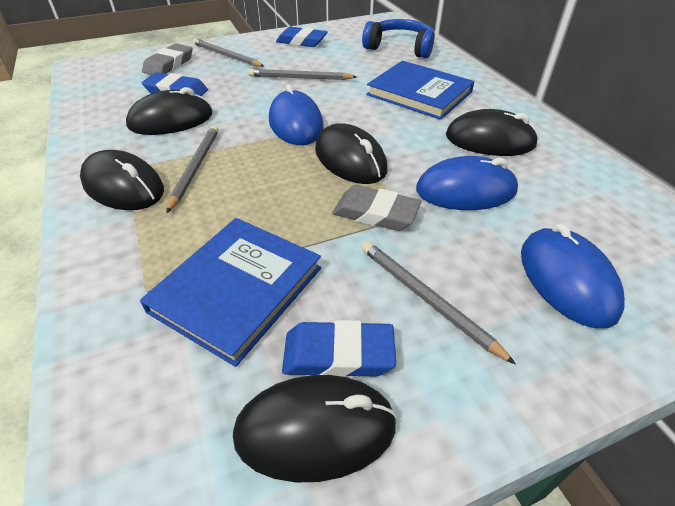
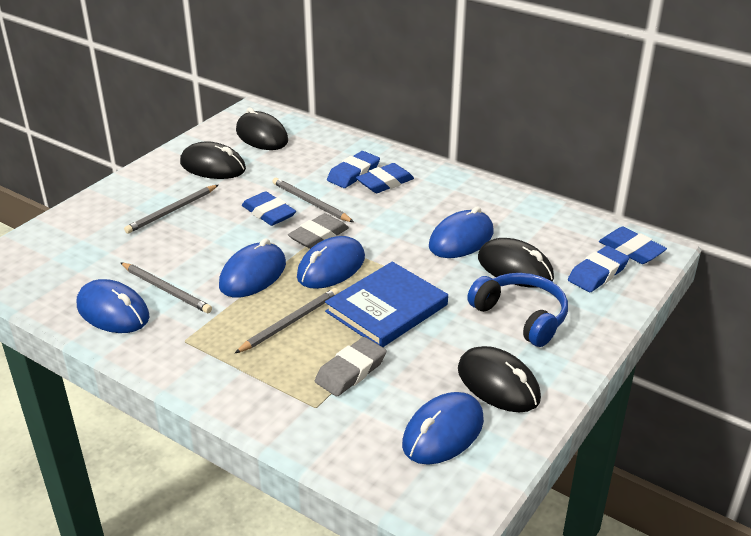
black mouse: [80,150,164,210] [126,87,212,135] [233,375,397,482] [315,123,388,184] [446,109,539,156] = 5 -> [180,141,246,179] [236,108,288,150] [458,346,541,412] [478,238,554,288] = 4
blue book: [140,218,321,367] [366,61,474,120] = 2 -> [325,262,448,347] = 1
blue eraser: [142,72,208,96] [276,27,328,47] [282,320,396,377] = 3 -> [242,191,296,226] [327,151,380,188] [356,163,414,193] [568,246,629,292] [599,227,667,264] = 5
blue mouse: [269,84,324,145] [416,156,518,210] [521,223,625,328] = 3 -> [77,279,150,333] [219,238,286,298] [297,236,365,289] [402,392,484,465] [429,206,494,258] = 5

